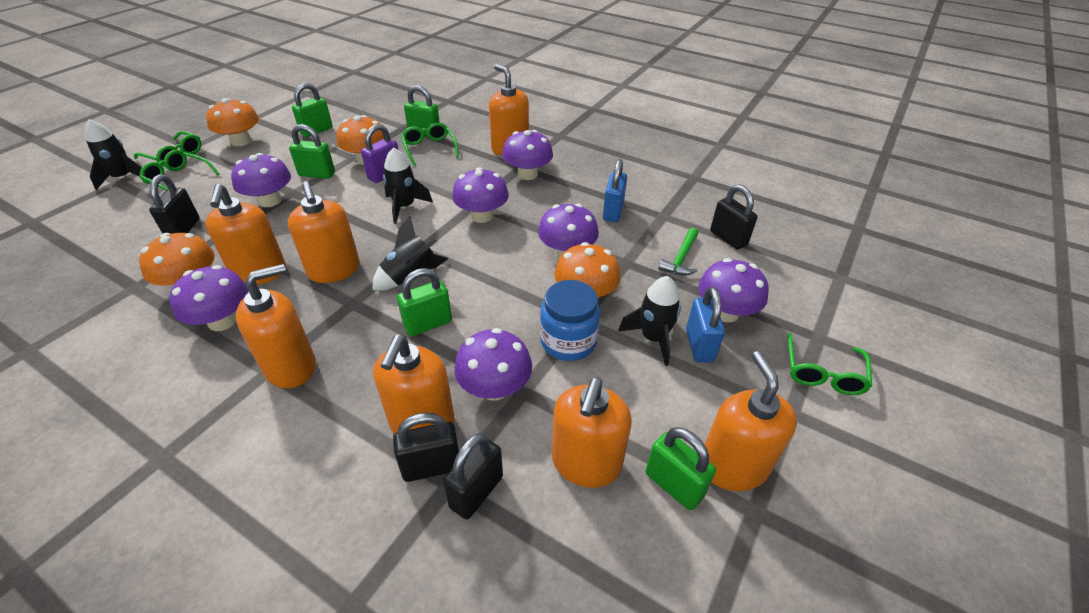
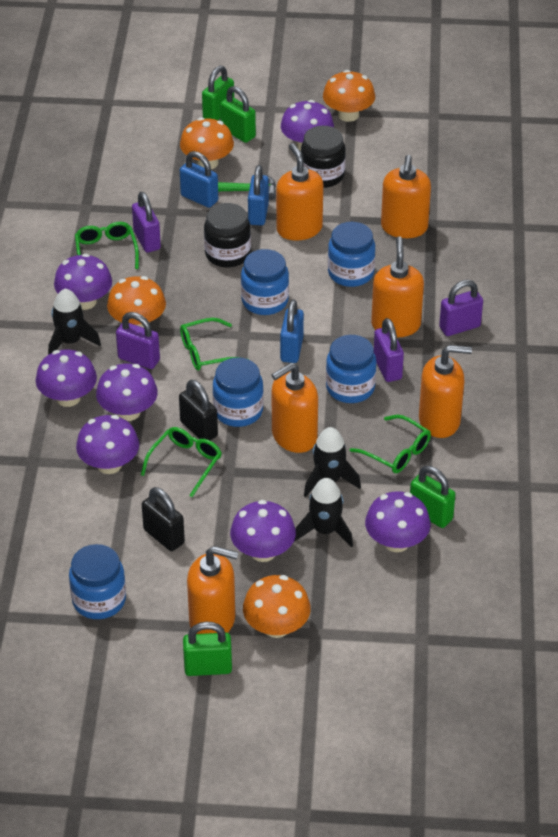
black jar: none = 0 -> [204,203,251,268] [301,126,346,188] = 2
black padlock: [149,174,200,234] [393,413,459,482] [443,433,503,519] [710,185,758,250] = 4 -> [142,487,185,551] [179,380,218,440] = 2
black rocket: [85,119,142,190] [372,216,448,290] [383,147,433,224] [618,276,681,366] = 4 -> [48,289,101,355] [294,478,353,548] [304,427,361,497] = 3
blue jar: [540,280,600,361] = 1 -> [69,544,126,619] [213,357,264,427] [241,249,289,315] [326,335,376,403] [328,222,375,287] = 5
blue padlock: [603,159,627,222] [686,287,725,362] = 2 -> [180,151,218,208] [248,165,269,226] [280,300,304,363] = 3
green padlock: [289,124,335,179] [292,83,333,137] [397,268,452,336] [404,85,440,136] [646,427,716,510] = 5 -> [183,622,232,676] [202,66,234,120] [220,86,256,143] [410,466,456,528] = 4
orange soap dispenser: [205,184,286,285] [236,264,316,388] [288,181,360,283] [373,335,455,434] [489,64,529,156] [552,378,632,488] [705,351,797,491] = 7 -> [187,546,239,634] [272,363,318,453] [276,143,323,241] [371,236,424,337] [381,155,431,238] [419,345,472,438] = 6
purple padlock: [361,124,398,183] = 1 -> [116,312,160,369] [132,192,161,253] [374,318,404,382] [439,280,483,336] = 4

